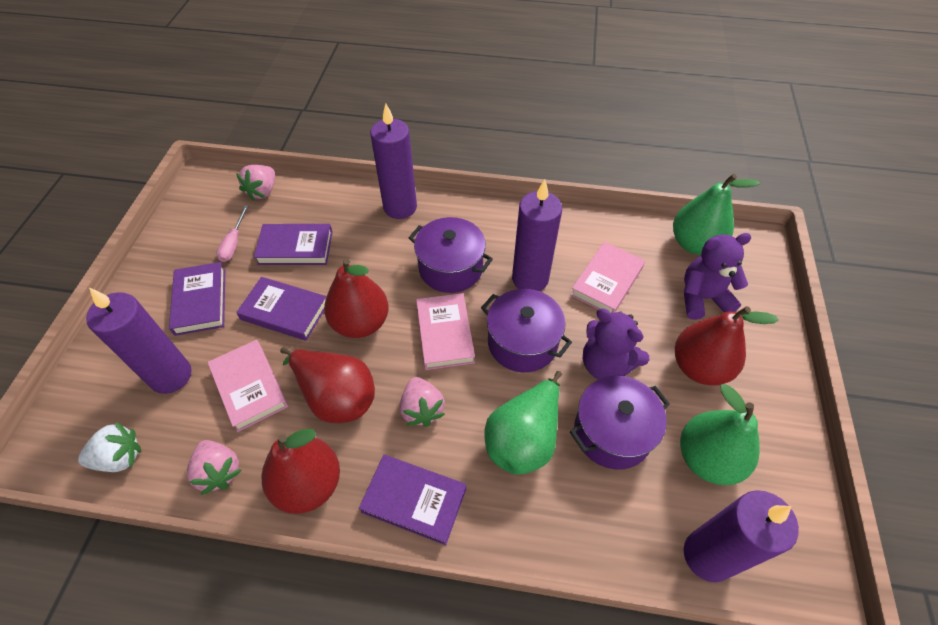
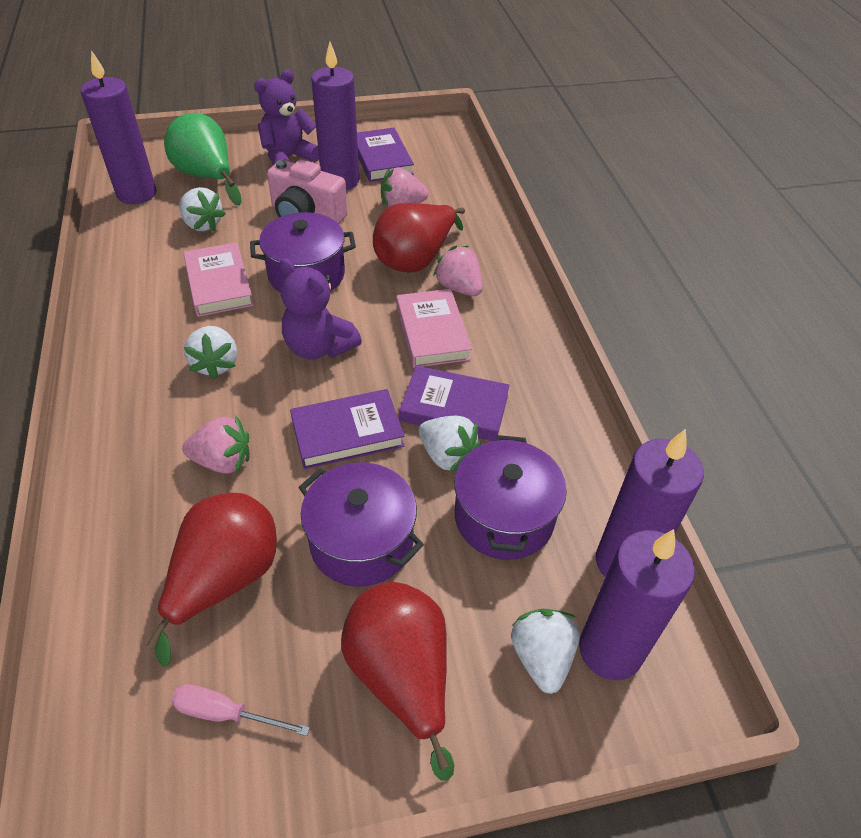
green pear: [485,371,562,475] [673,174,760,255] [680,384,760,485] = 3 -> [164,113,242,206] = 1
pink book: [207,340,288,432] [416,293,475,370] [570,242,645,313] = 3 -> [183,242,254,317] [396,289,472,368] = 2
pink camera: none = 0 -> [267,159,347,224] = 1
purple book: [169,262,225,336] [236,277,326,341] [254,224,333,265] [359,455,466,545] = 4 -> [290,389,404,469] [357,128,414,182] [399,366,510,441] = 3
red pear: [262,429,340,514] [280,347,375,423] [324,258,389,338] [675,306,779,386] = 4 -> [147,493,277,667] [341,582,455,781] [373,203,465,273] = 3
white strawberry: [78,422,141,472] = 1 -> [179,187,226,232] [184,326,237,379] [418,416,481,473] [511,609,580,694] = 4

